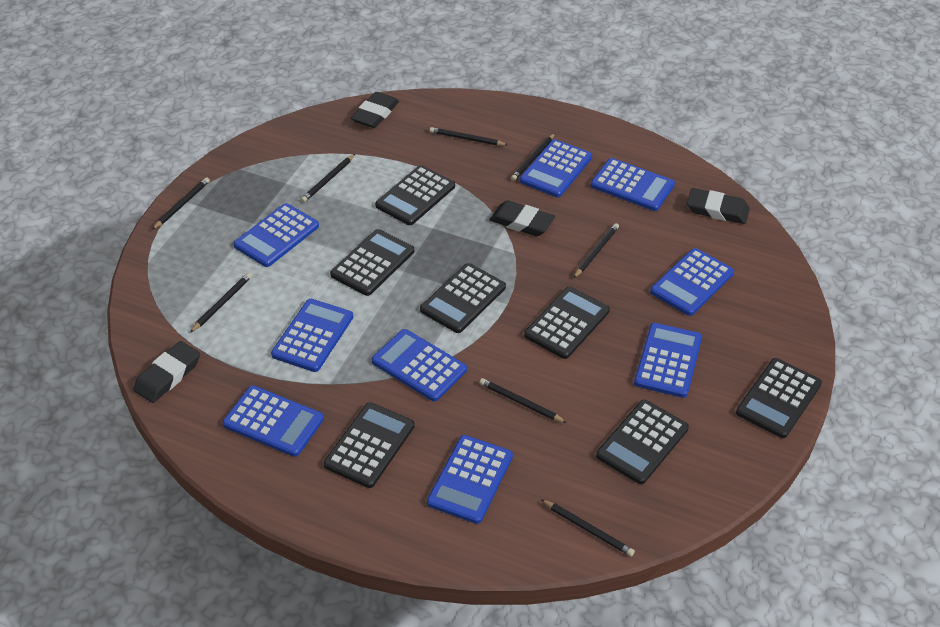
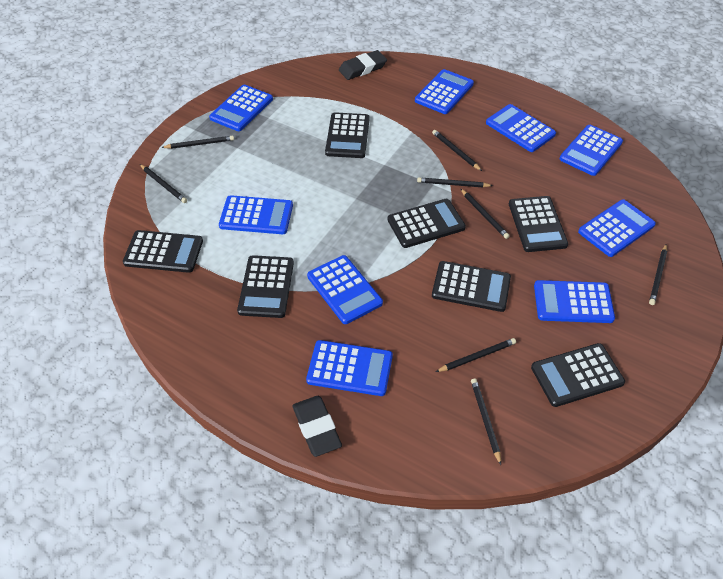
black eraser: [133,341,200,403] [351,92,399,128] [490,200,555,236] [687,188,750,224] = 4 -> [292,396,342,457] [339,50,387,80] = 2

